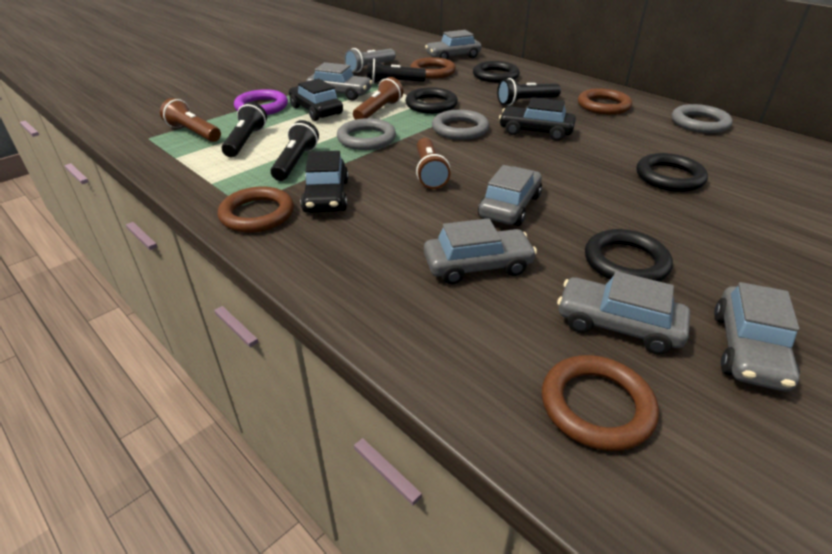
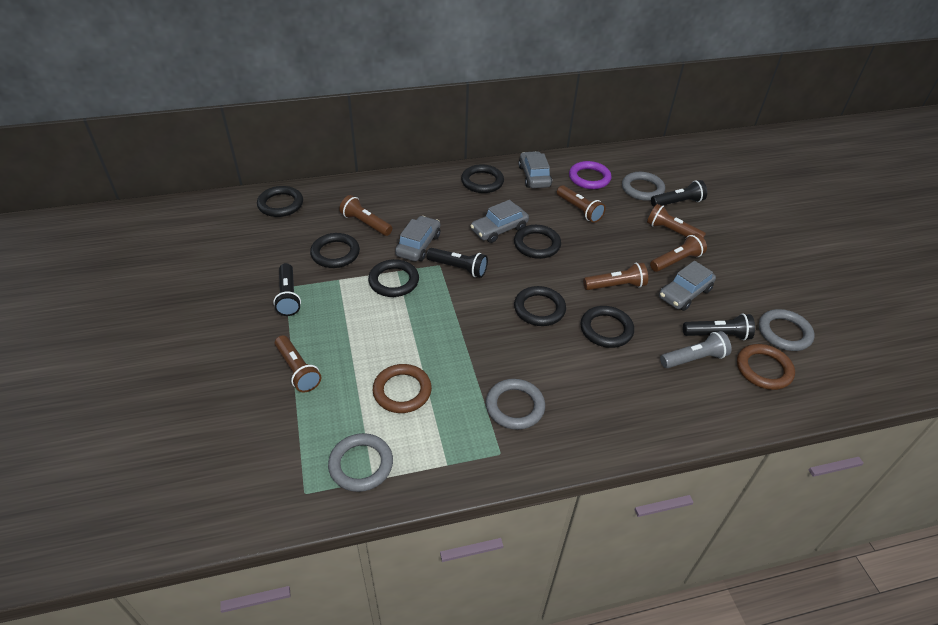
black car: [289,79,343,121] [300,151,349,213] [499,97,576,141] = 3 -> none = 0
black ring: [405,87,458,114] [473,61,520,83] [585,229,673,282] [636,153,708,192] = 4 -> [257,186,303,217] [310,233,360,268] [368,259,419,297] [461,164,504,193] [514,225,561,259] [514,286,566,326] [581,306,634,348] = 7
brown flashlight: [160,98,221,142] [353,77,403,120] [416,138,451,189] = 3 -> [275,335,321,392] [339,195,392,236] [557,185,606,223] [583,263,648,290] [647,204,706,238] [650,233,707,272] = 6
brown ring: [218,186,294,233] [410,57,456,79] [542,355,659,451] [578,88,632,115] = 4 -> [373,364,432,413] [737,344,795,390] = 2
grey car: [306,62,373,101] [424,218,537,284] [425,30,481,59] [478,165,542,226] [557,271,690,355] [714,282,800,391] = 6 -> [395,216,440,261] [470,200,529,243] [518,151,552,188] [659,261,716,311] = 4
grey ring: [337,118,396,150] [432,110,489,140] [672,104,733,133] = 3 -> [328,433,393,492] [486,379,545,430] [622,172,665,201] [759,309,815,351] = 4

